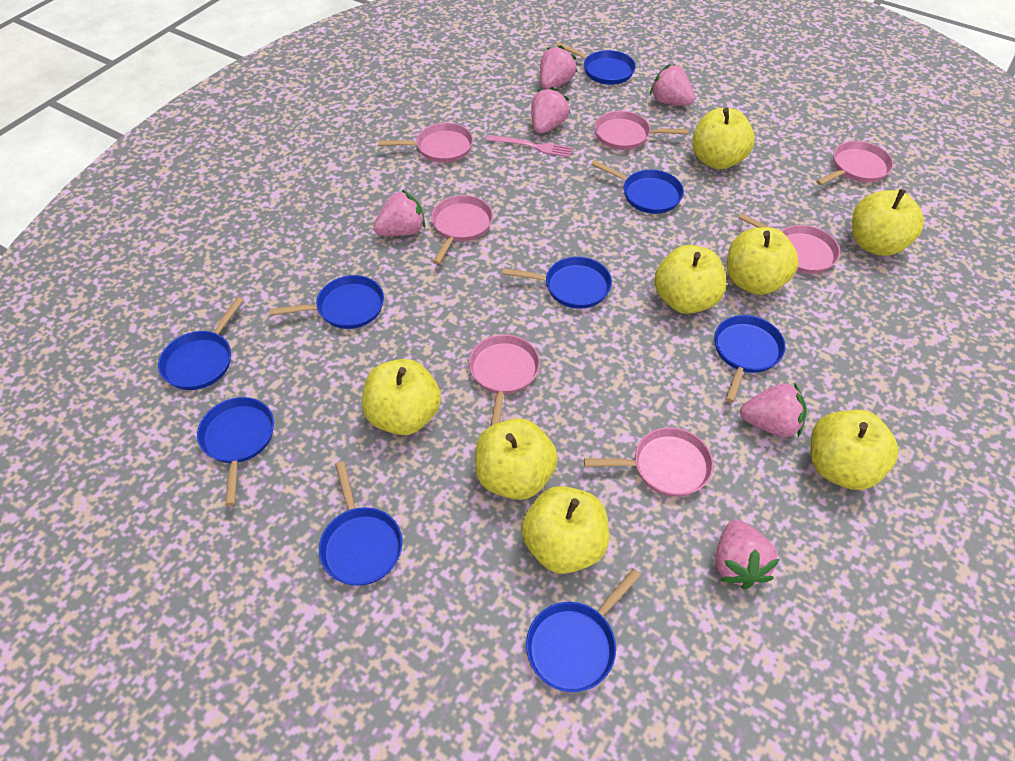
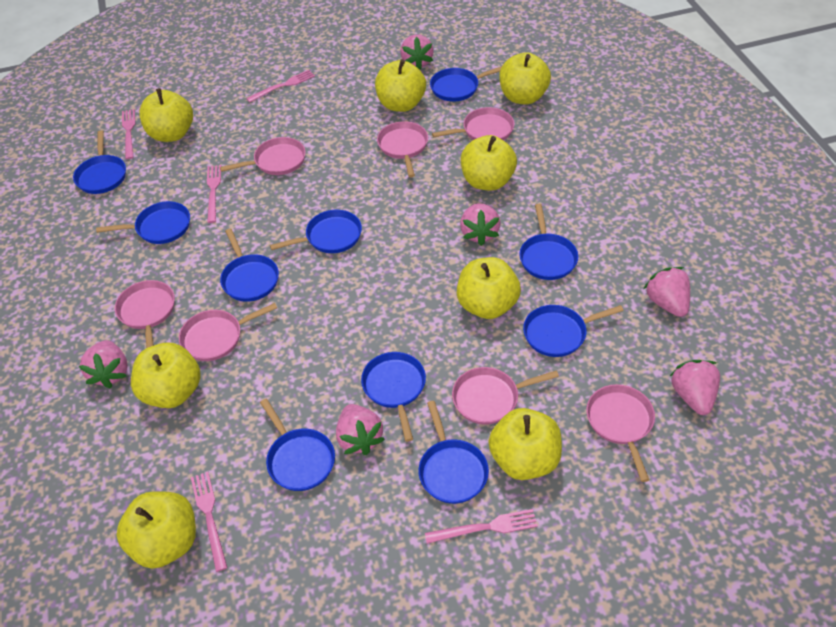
blue pan: [158,297,243,390] [197,397,274,506] [270,275,384,329] [319,461,402,586] [502,257,612,309] [526,568,641,692] [556,42,636,85] [591,160,684,214] [714,315,786,403] = 9 -> [73,130,126,194] [96,201,190,244] [220,229,279,302] [260,399,335,491] [270,210,362,253] [361,352,426,442] [419,401,489,504] [430,66,502,102] [519,204,578,280] [523,305,624,357] = 10
pink fork: [486,135,573,157] = 1 -> [122,109,135,159] [191,472,228,572] [207,165,221,223] [246,70,315,102] [425,509,538,544] = 5

